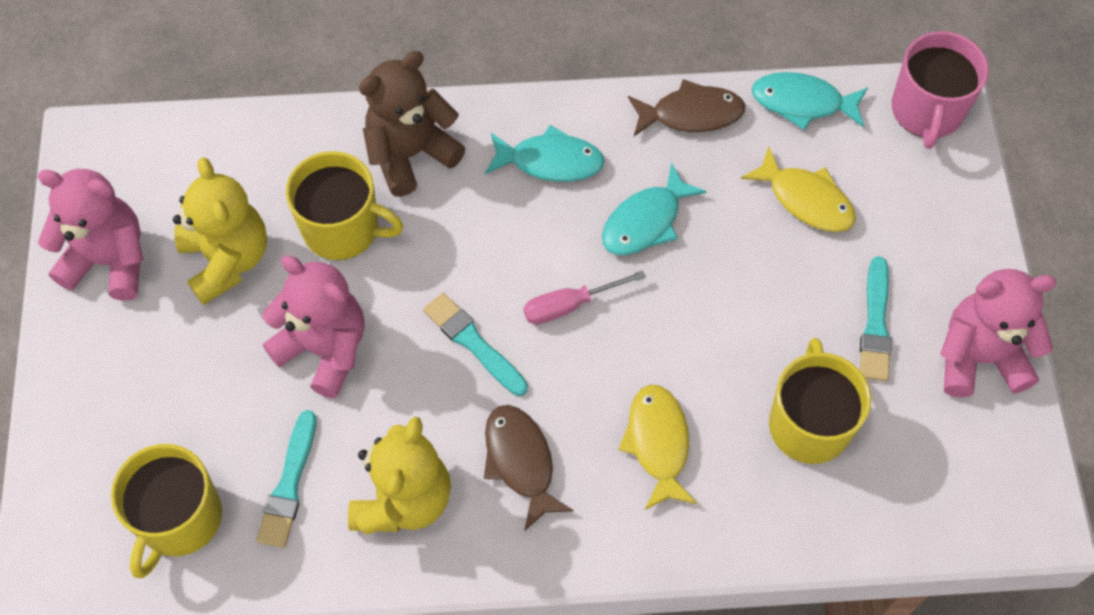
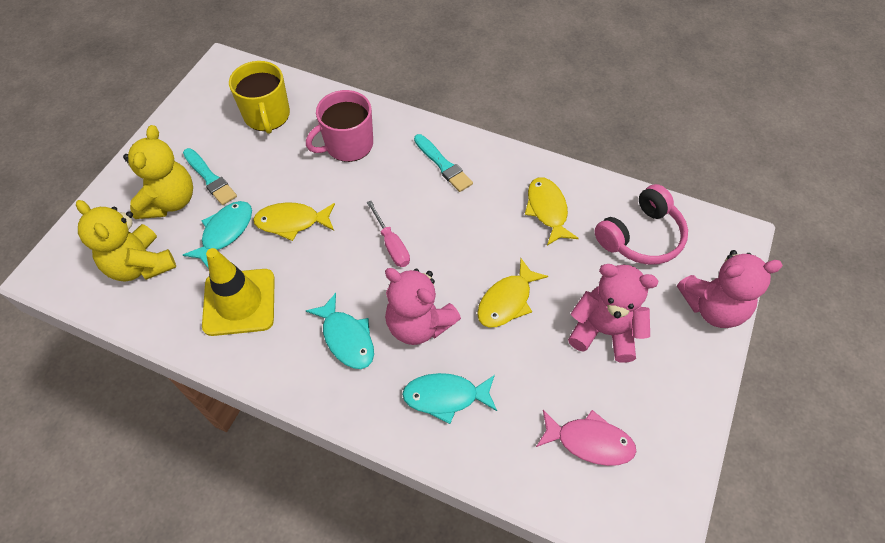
brown fish: [484,405,574,531] [628,79,746,136] = 2 -> none = 0
brown teddy bear: [359,51,466,197] = 1 -> none = 0
pink fish: none = 0 -> [536,410,637,466] = 1
pink headphones: none = 0 -> [594,184,688,265] = 1
turquoise brush: [256,410,317,548] [423,293,528,396] [860,256,892,381] = 3 -> [183,148,237,205] [414,134,473,192] = 2
yellow fish: [618,384,697,510] [741,146,856,232] = 2 -> [253,202,335,241] [477,258,548,327] [525,177,579,245] = 3
yellow mug: [111,444,222,578] [286,151,403,260] [769,338,871,464] = 3 -> [229,61,290,134] = 1
yellow traffic cone: none = 0 -> [202,248,275,336] = 1

